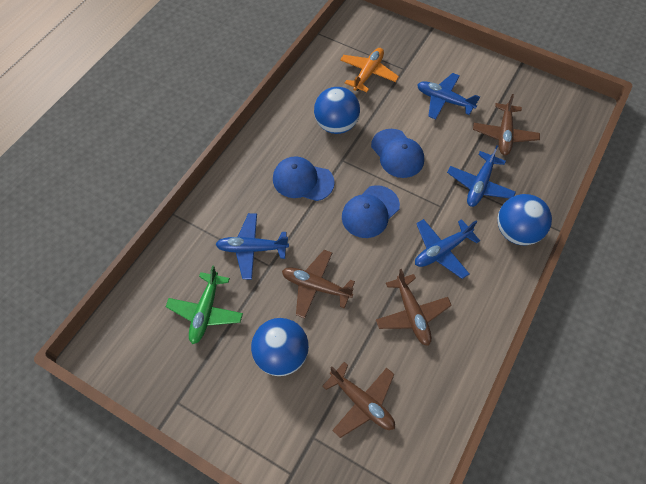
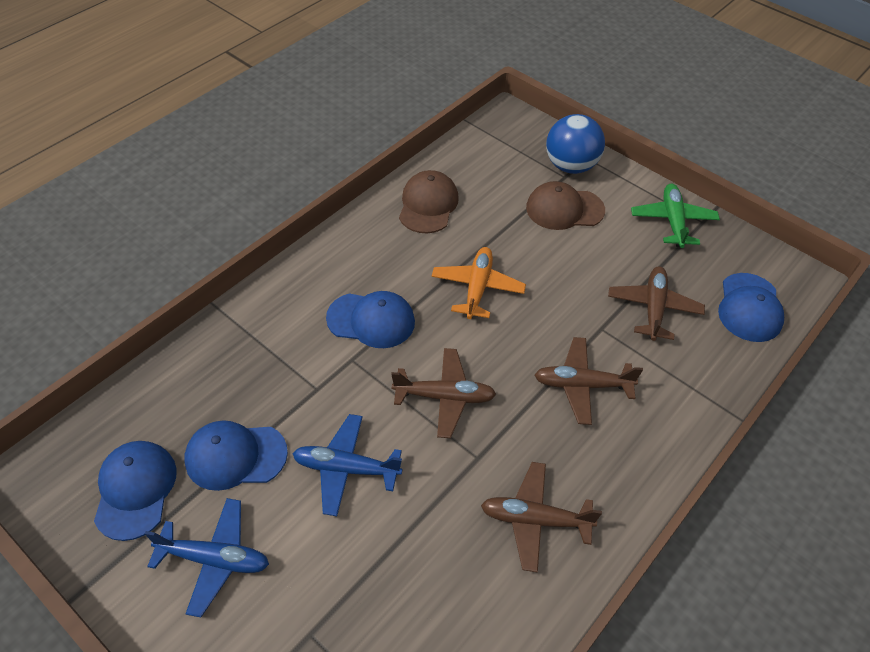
blue ball: [251,318,309,376] [314,87,360,134] [498,194,552,245] = 3 -> [546,114,605,174] = 1
blue cap: [273,157,335,201] [342,185,400,238] [371,129,424,178] = 3 -> [94,441,177,541] [185,420,288,491] [326,291,415,348] [718,273,784,342] = 4
blue plane: [216,213,289,279] [415,219,480,279] [417,73,480,119] [447,145,516,207] = 4 -> [145,498,269,617] [293,414,402,516] = 2
brown cap: none = 0 -> [399,170,459,233] [526,181,605,230] = 2

